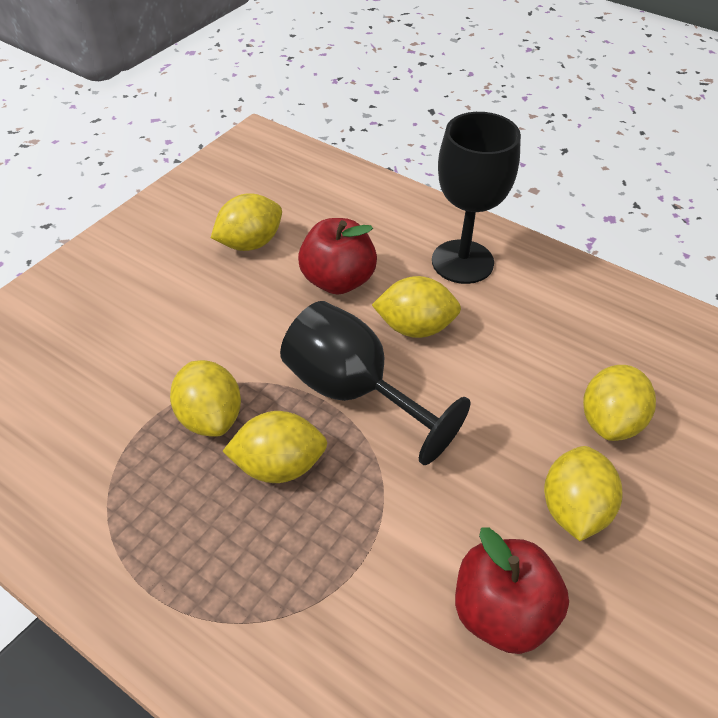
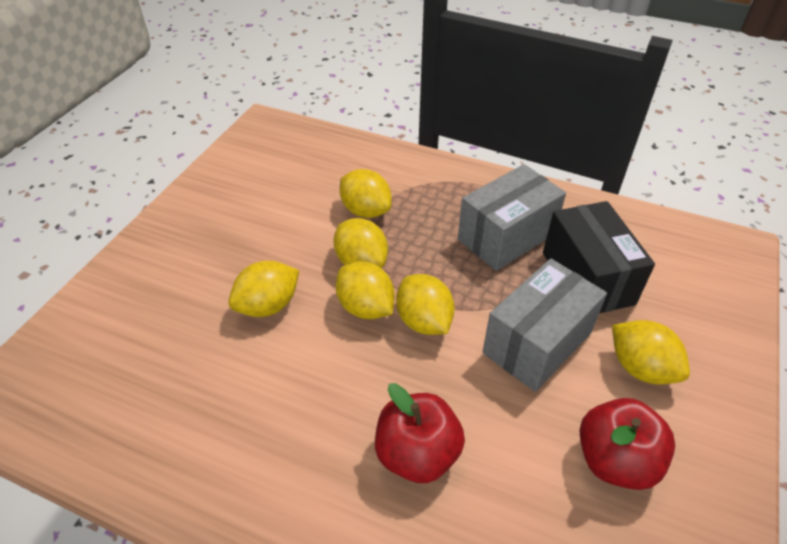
black box: none = 0 -> [543,201,655,313] = 1
black goblet: [280,301,470,465] [432,112,521,284] = 2 -> none = 0
grey box: none = 0 -> [458,164,566,271] [483,259,607,392] = 2

